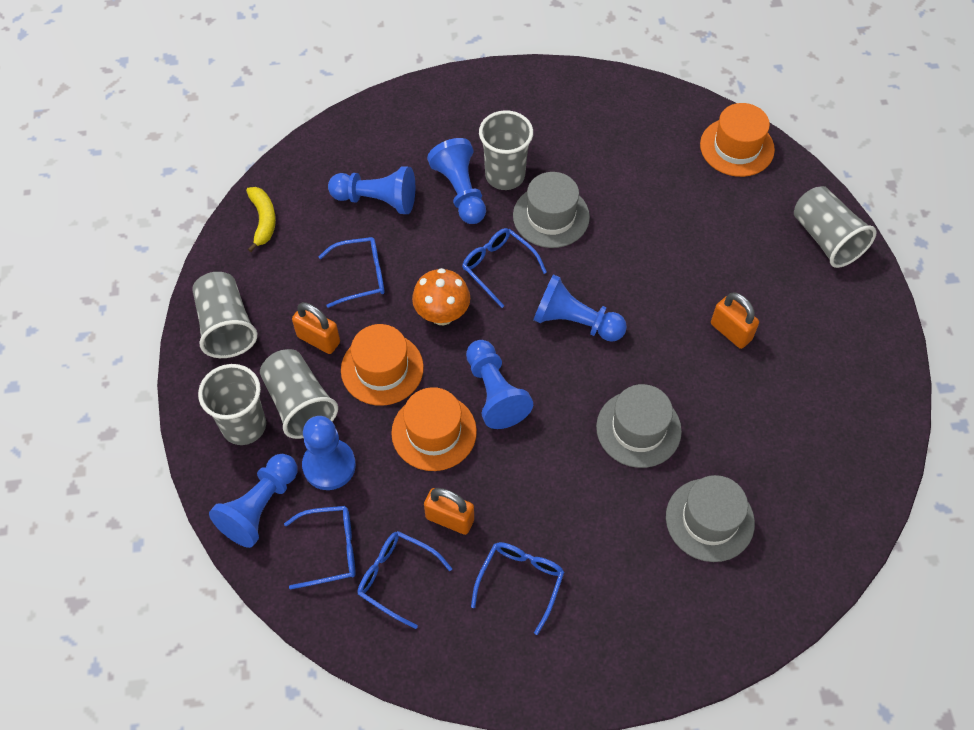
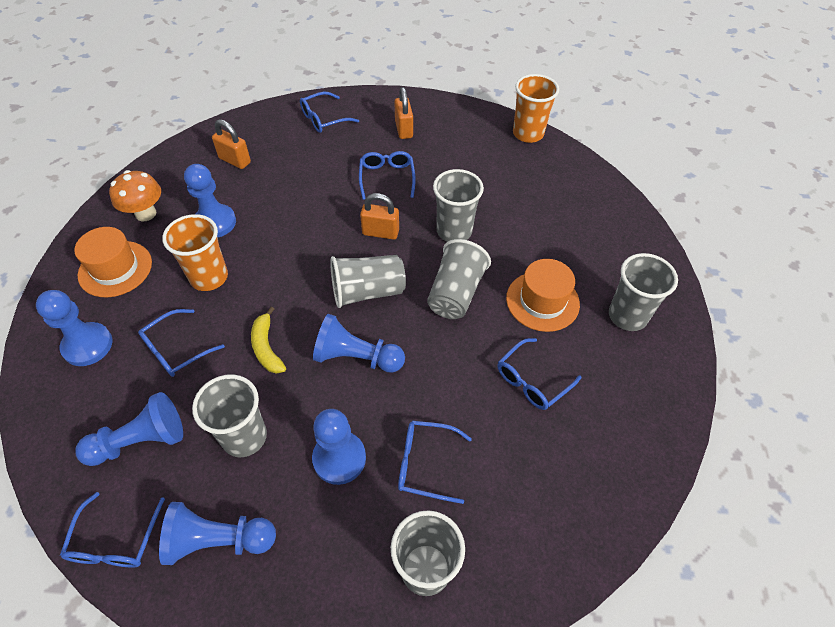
blue glasses: [284,506,355,589] [318,237,385,308] [357,531,452,629] [462,228,547,308] [471,542,564,635] = 5 -> [60,492,165,567] [138,309,225,377] [300,92,359,133] [359,151,416,200] [398,421,472,504] [498,338,581,410] = 6
grey cup: [192,272,257,358] [198,364,266,445] [260,349,338,439] [479,110,533,190] [794,186,877,268] = 5 -> [192,374,267,457] [330,255,406,308] [391,510,465,596] [427,239,491,319] [433,169,484,242] [609,253,678,331] = 6
grey hat: [513,172,590,248] [596,384,682,468] [666,475,755,562] = 3 -> none = 0
orange cup: none = 0 -> [162,214,228,291] [513,74,559,143] = 2
orange hat: [341,324,424,406] [391,387,477,471] [700,103,775,177] = 3 -> [74,227,152,297] [506,259,580,332] = 2

